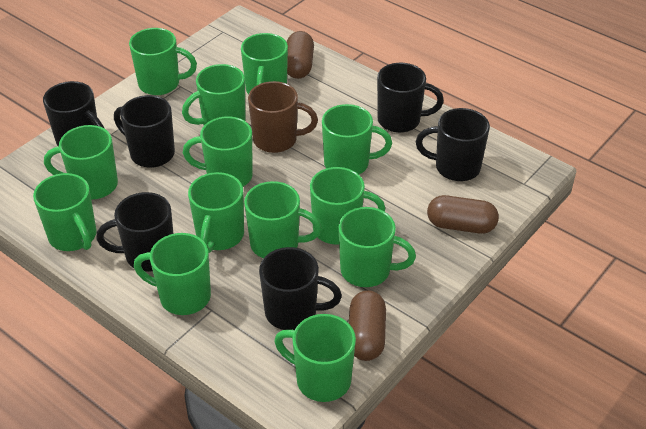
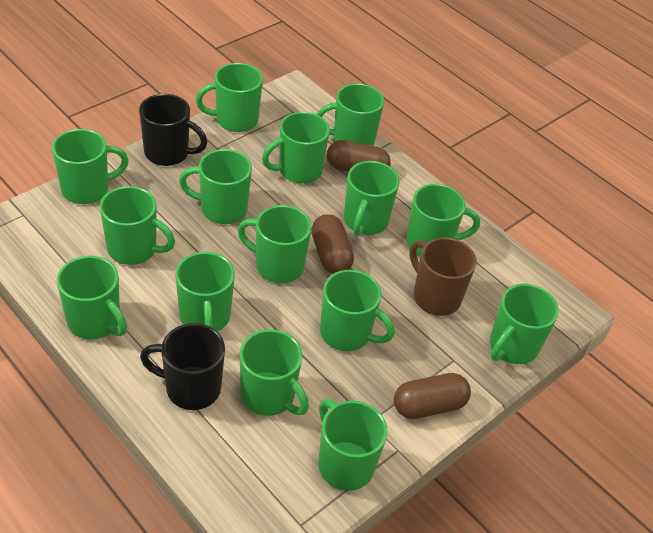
black mug: [43,81,105,146] [96,192,173,272] [114,95,175,168] [259,247,342,330] [377,63,444,133] [416,108,490,181] = 6 -> [139,94,207,166] [140,323,225,410] = 2
green mug: [33,173,97,251] [44,125,118,200] [129,28,197,95] [134,233,211,315] [182,64,246,125] [183,116,253,187] [188,172,244,253] [241,33,288,95] [244,181,322,258] [274,314,356,402] [310,167,385,245] [322,104,392,174] [338,207,416,287] = 13 -> [52,129,129,204] [57,256,127,339] [100,186,175,265] [175,252,235,331] [179,149,252,224] [196,63,263,132] [238,205,312,283] [240,329,309,416] [262,112,330,183] [317,83,384,146] [318,399,387,491] [320,270,395,351] [344,161,400,236] [406,184,480,256] [490,284,559,364] = 15

